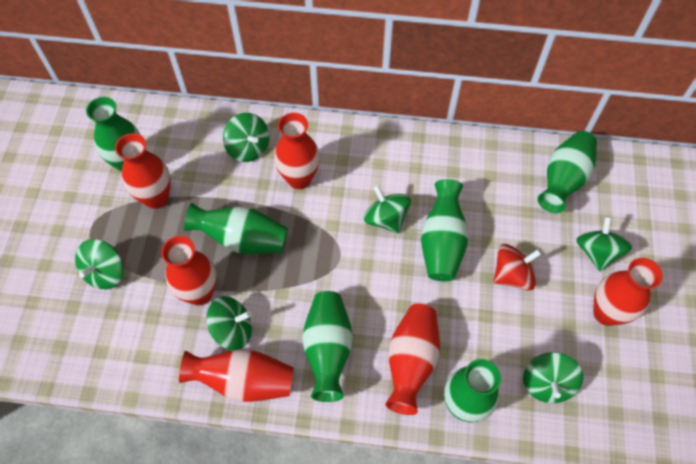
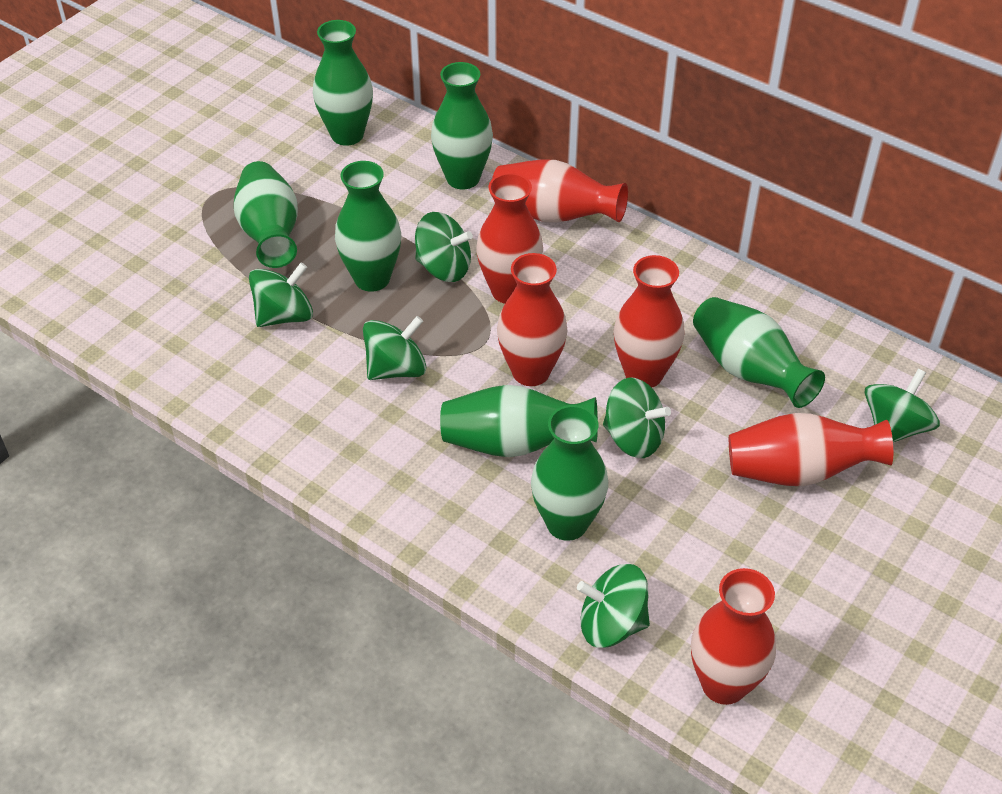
green vase: [86,97,140,172] [184,203,288,254] [302,291,353,402] [421,179,468,281] [444,359,501,422] [537,131,597,213] = 6 -> [234,161,298,268] [313,20,373,146] [335,161,401,292] [431,62,493,190] [440,385,598,457] [531,405,608,541] [693,297,825,408] = 7
red spinning top: [493,244,541,290] = 1 -> none = 0

